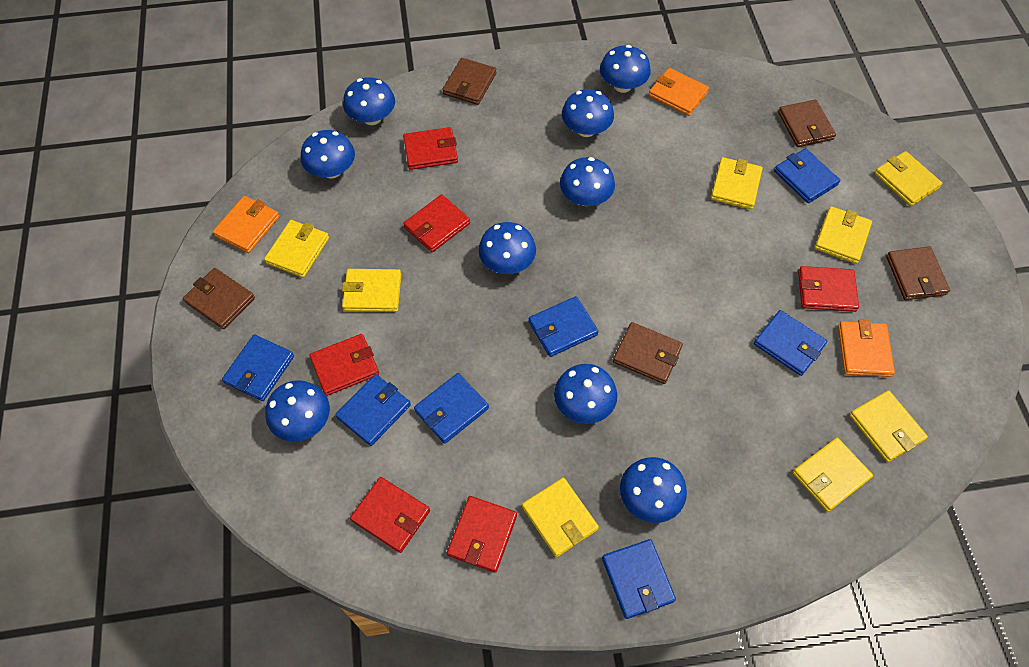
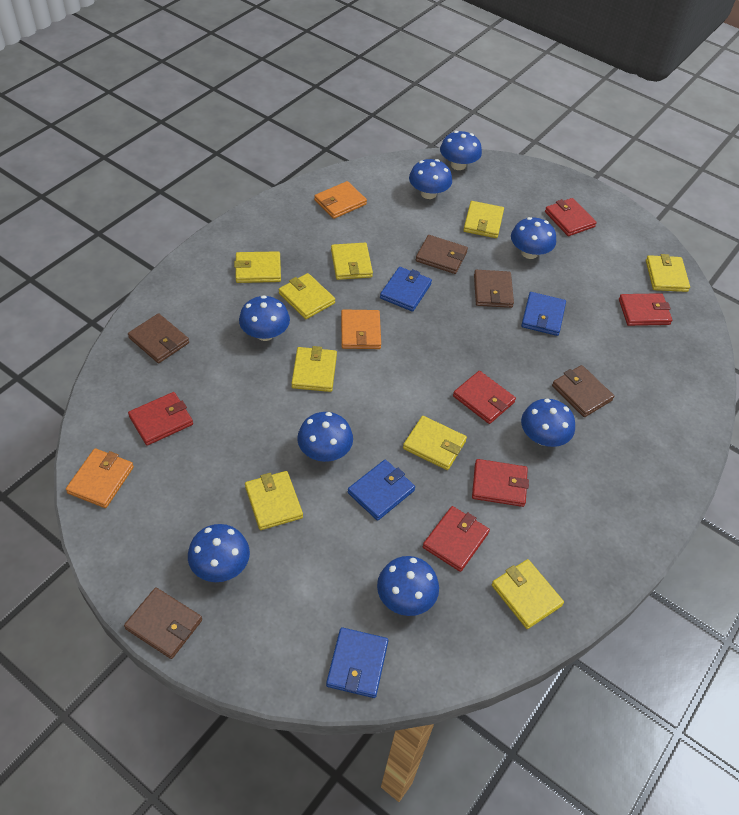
blue mushroom: [265,380,330,442] [301,130,355,179] [343,77,395,125] [478,222,536,274] [554,364,617,424] [560,157,615,206] [562,89,614,137] [600,45,651,93] [620,457,687,523] = 9 -> [188,524,250,582] [239,295,290,341] [297,412,353,462] [377,556,439,616] [409,159,452,199] [440,131,482,170] [511,217,556,259] [521,399,575,447] = 8
blue wallet: [222,334,294,401] [335,374,411,446] [414,373,489,444] [529,296,599,357] [602,539,676,619] [754,310,827,376] [774,148,840,203] = 7 -> [326,627,389,698] [347,460,415,521] [380,267,432,312] [521,292,566,336] = 4
yellow wallet: [264,220,329,278] [342,269,402,312] [522,478,599,557] [711,157,763,209] [793,438,873,512] [815,206,872,264] [849,390,928,462] [874,151,942,206] = 8 -> [234,251,281,283] [245,471,303,530] [279,273,335,319] [291,346,337,392] [331,243,373,280] [403,416,467,470] [463,201,504,238] [492,559,564,629] [646,254,690,292] = 9

